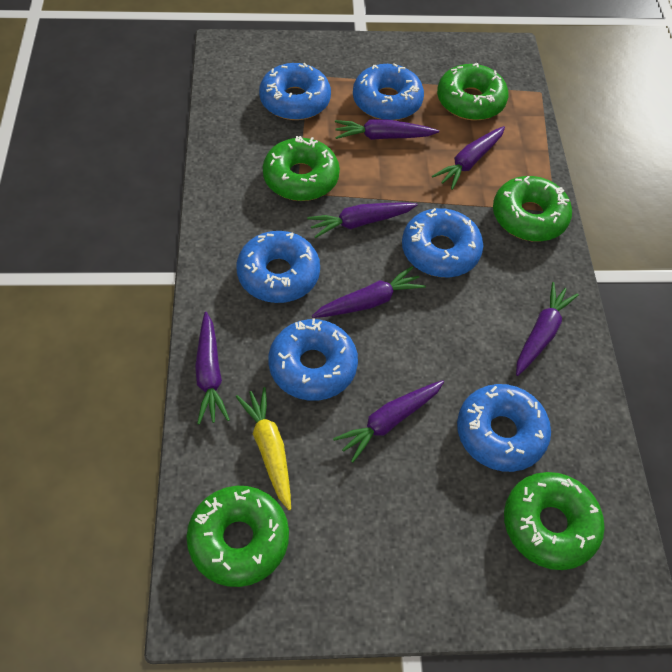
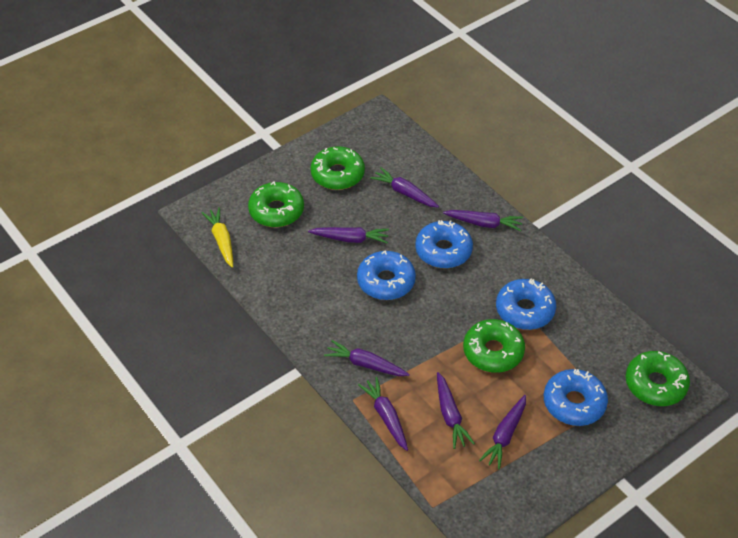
blue donut: [236,231,320,303] [259,63,331,120] [268,318,358,401] [353,63,424,120] [402,208,483,278] [457,384,551,472] = 6 -> [357,250,416,300] [415,220,473,269] [496,279,556,330] [544,369,608,426] = 4
green donut: [186,486,289,587] [263,136,340,201] [437,63,508,121] [493,176,572,242] [504,472,605,570] = 5 -> [248,181,304,227] [311,146,365,190] [463,319,525,373] [626,351,690,406] = 4

